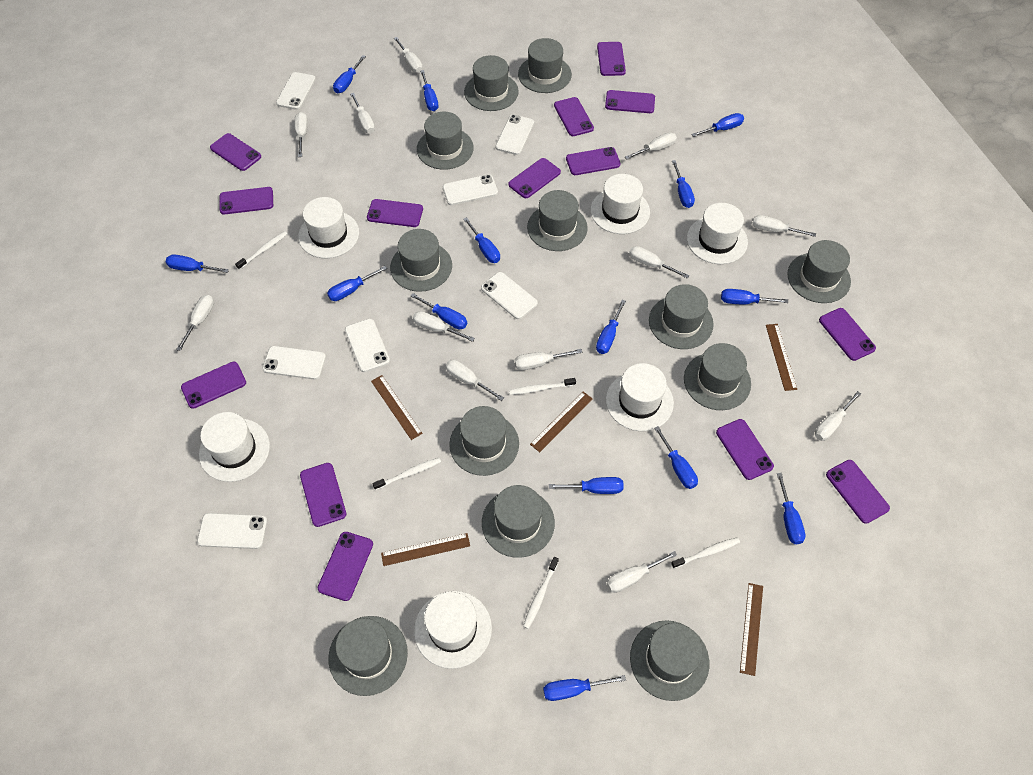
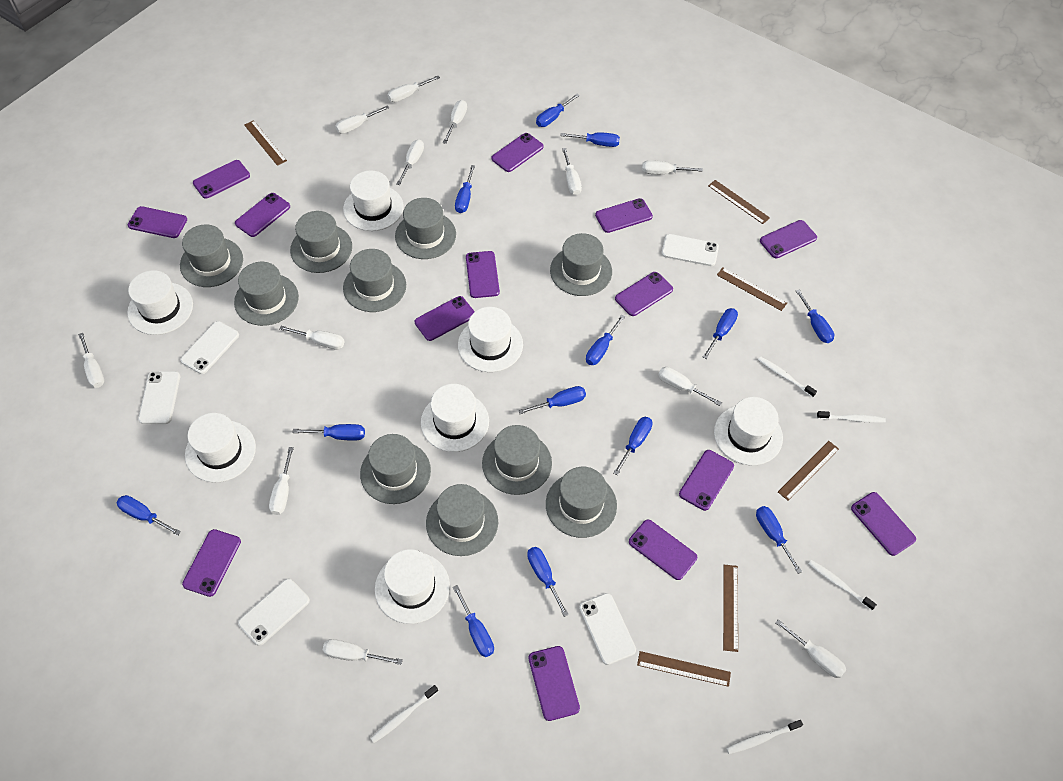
blue screwdriver: [166,254,229,273] [327,266,387,301] [333,55,366,93] [411,293,467,329] [420,70,438,111] [463,217,500,263] [543,675,626,701] [549,477,624,494] [596,300,626,354] [654,426,698,489] [672,160,695,208] [691,113,744,137] [721,289,788,304] [777,473,805,544] = 14 -> [117,495,181,536] [293,424,365,441] [453,585,494,657] [455,165,475,213] [518,386,586,414] [527,547,569,617] [536,94,580,127] [560,132,620,147] [586,315,625,365] [613,417,652,475] [702,308,738,359] [756,506,802,574] [796,290,834,343] = 13
brown ruler: [371,375,423,440] [381,533,470,566] [530,392,593,452] [740,583,763,676] [766,324,797,391] = 5 -> [244,120,287,166] [637,651,731,687] [708,180,770,224] [717,268,787,311] [723,565,738,652] [778,441,839,501] = 6
grey hat: [328,616,408,696] [390,229,452,292] [417,112,474,170] [449,406,519,476] [464,55,519,111] [482,485,555,558] [518,38,572,93] [527,190,588,251] [630,620,709,701] [649,284,714,349] [684,343,751,410] [787,240,851,303] = 12 -> [180,224,243,287] [234,262,299,326] [290,211,352,273] [343,249,406,312] [360,434,431,504] [395,198,456,259] [426,484,498,556] [482,425,552,495] [546,467,617,538] [550,233,612,296] = 10
white hat: [199,412,270,482] [298,197,359,258] [414,591,492,669] [590,174,650,234] [606,363,674,431] [687,203,748,264] = 6 -> [127,270,193,335] [185,413,256,482] [343,170,404,231] [375,549,450,624] [421,384,489,452] [458,307,523,372] [714,397,783,465] = 7
white phone: [197,513,267,549] [262,346,326,380] [276,72,316,110] [345,319,390,372] [443,175,498,205] [481,272,538,319] [495,115,534,155] = 7 -> [138,371,180,424] [181,321,239,374] [238,578,310,646] [579,593,636,665] [662,234,719,266] = 5

